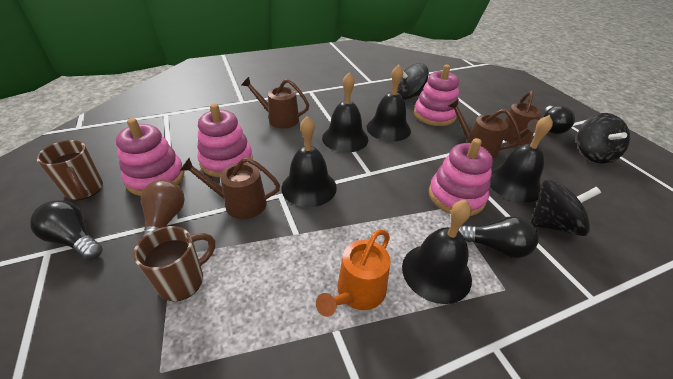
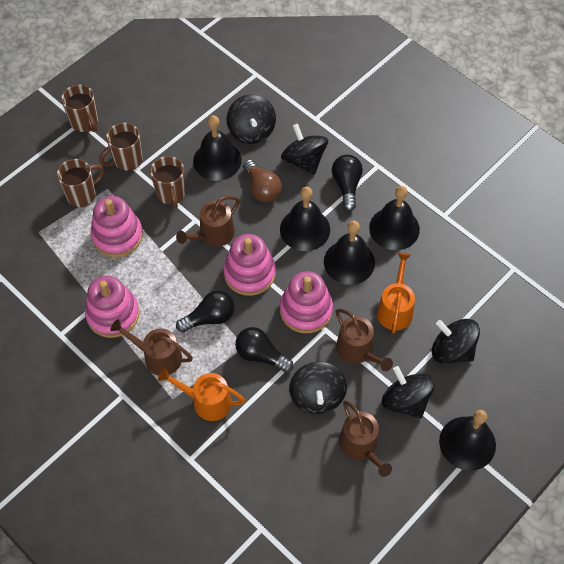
black spinning top: [397,63,429,100] [531,180,601,236] [577,113,630,164] = 3 -> [227,94,276,144] [281,124,328,175] [289,362,347,414] [382,366,435,418] [432,319,480,364] = 5
brown mug: [36,140,103,200] [133,226,215,301] = 2 -> [57,159,104,207] [61,85,98,132] [99,123,143,171] [150,156,186,208] = 4
orange watering can: [316,229,390,317] = 1 -> [158,368,245,421] [377,253,415,333] = 2

